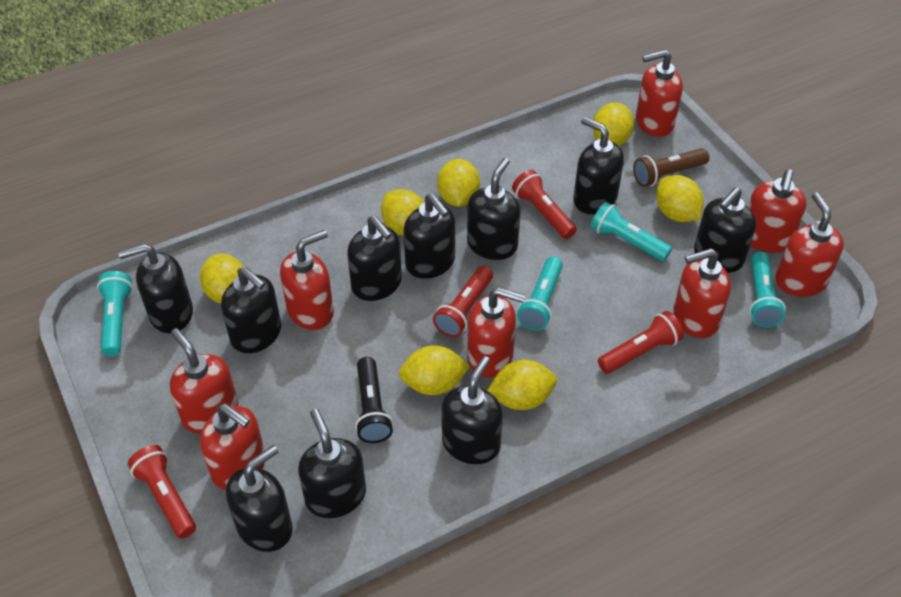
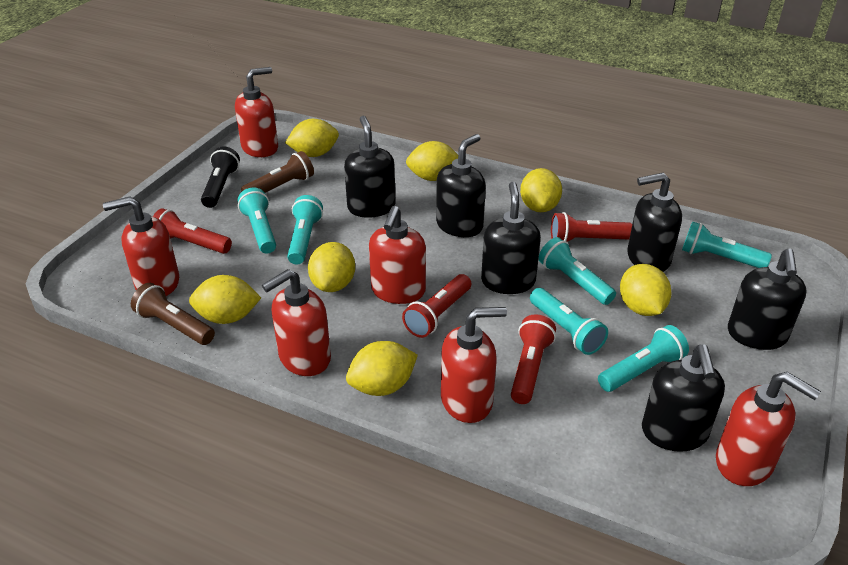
black soap dispenser: [118,243,193,333] [221,267,281,353] [226,445,293,552] [298,409,366,518] [347,216,402,301] [404,194,455,279] [442,356,503,464] [467,158,520,260] [573,117,624,214] [694,187,756,273] = 10 -> [344,116,396,218] [436,134,486,237] [481,182,541,294] [627,173,682,272] [642,344,725,452] [728,248,806,350] = 6
brown flashlight: [633,148,709,187] = 1 -> [131,283,215,345] [241,151,314,193] = 2
red soap dispenser: [170,328,238,434] [200,404,265,490] [280,230,334,330] [467,287,525,377] [636,50,683,137] [673,248,731,338] [748,169,806,253] [775,192,844,297] = 8 -> [103,196,179,296] [235,67,278,157] [262,269,331,376] [369,206,426,304] [441,307,507,423] [716,372,821,486] = 6
turquoise flashlight: [97,271,133,356] [517,256,563,330] [591,202,672,261] [749,251,786,327] = 4 -> [238,187,276,254] [287,195,323,265] [530,288,608,355] [539,237,616,305] [598,325,689,392] [682,221,772,268] = 6

